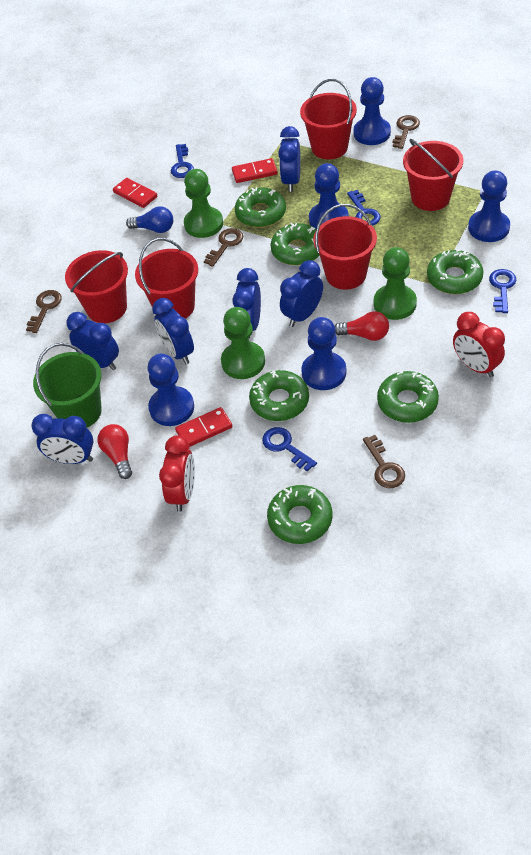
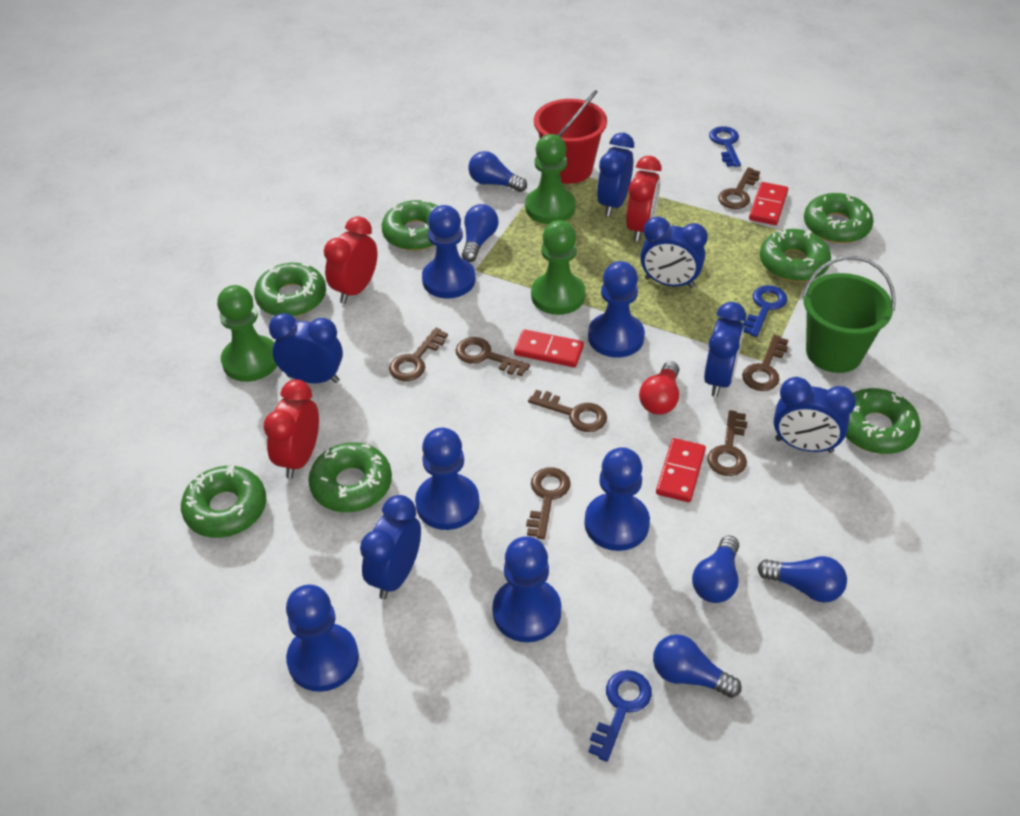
blue key: [171,144,194,178] [262,427,317,472] [347,190,381,226] [489,269,516,313] = 4 -> [588,670,652,762] [709,126,741,167] [743,285,787,337] = 3
blue light bulb: [126,206,173,233] = 1 -> [462,204,498,262] [468,151,527,192] [653,634,742,698] [692,535,739,603] [757,556,847,603] = 5
blue pawn: [147,354,194,426] [301,317,346,390] [309,163,349,229] [354,77,391,145] [468,170,510,242] = 5 -> [286,585,359,692] [415,428,479,530] [422,205,475,298] [492,536,561,642] [584,447,650,551] [588,261,645,358] = 6
brown key: [26,290,62,333] [204,228,243,267] [363,435,405,488] [393,115,420,149] = 4 -> [389,327,448,381] [456,337,530,376] [526,467,571,539] [528,390,607,432] [707,410,747,476] [718,167,760,209] [742,335,788,391] = 7
green donut: [235,187,286,228] [249,370,309,421] [267,485,332,544] [270,223,319,265] [377,371,439,423] [427,250,484,294] = 6 -> [181,466,266,538] [254,263,326,317] [308,442,392,512] [382,200,437,251] [760,229,831,282] [804,193,874,243] [846,388,920,454] = 7
red bucket: [65,250,128,323] [135,238,198,319] [300,79,357,159] [313,204,377,290] [403,139,463,211] = 5 -> [534,90,607,184] = 1
red clock: [159,435,195,512] [453,312,505,377] = 2 -> [263,379,319,479] [324,216,377,304] [626,156,662,242] = 3
red light bulb: [97,424,132,479] [335,311,389,341] = 2 -> [639,361,679,415] = 1

